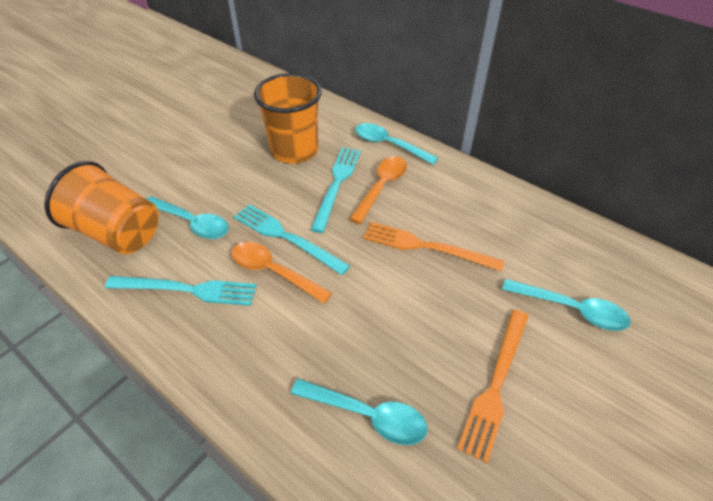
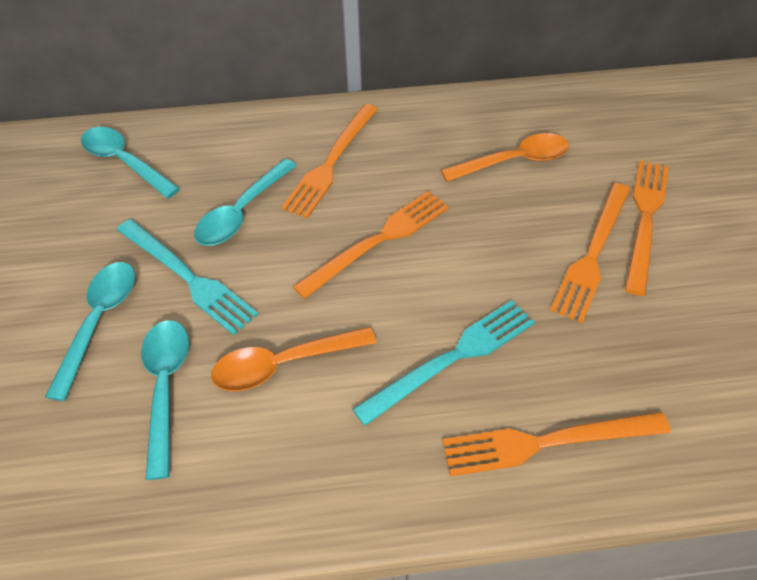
orange cup: [45,161,159,254] [254,73,322,164] = 2 -> none = 0
orange fork: [363,222,504,271] [457,310,528,463] = 2 -> [281,104,378,218] [293,191,449,299] [442,412,671,477] [550,183,630,323] [625,160,669,296] = 5
turquoise fork: [105,276,257,306] [234,204,350,275] [311,147,361,233] = 3 -> [117,219,258,335] [352,300,535,426] = 2

